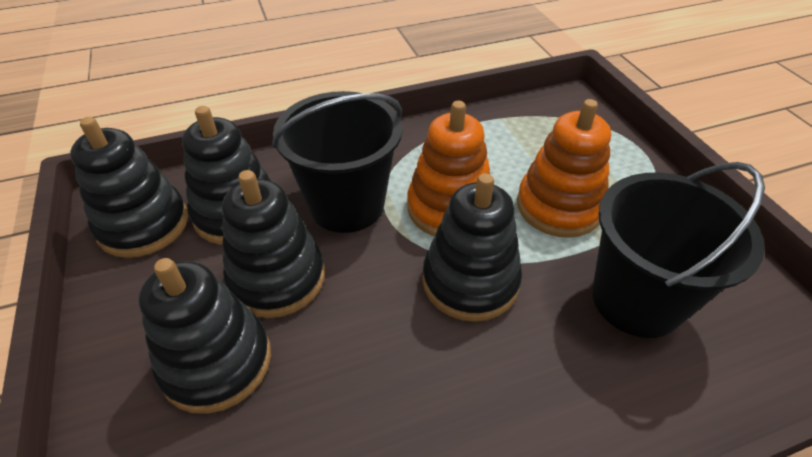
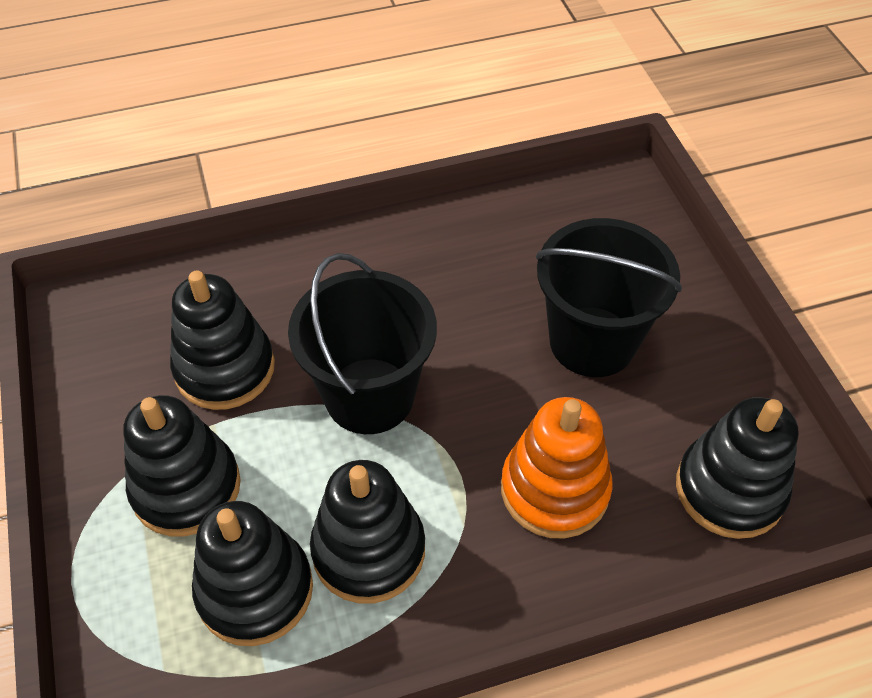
orange stacking toy: [407,101,490,237] [517,99,611,238] = 2 -> [501,397,613,538] = 1

